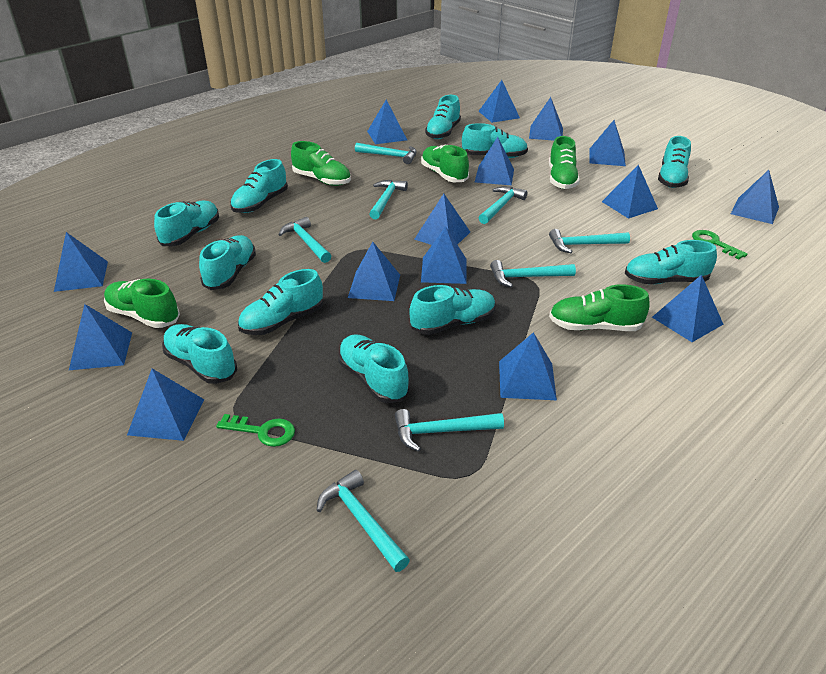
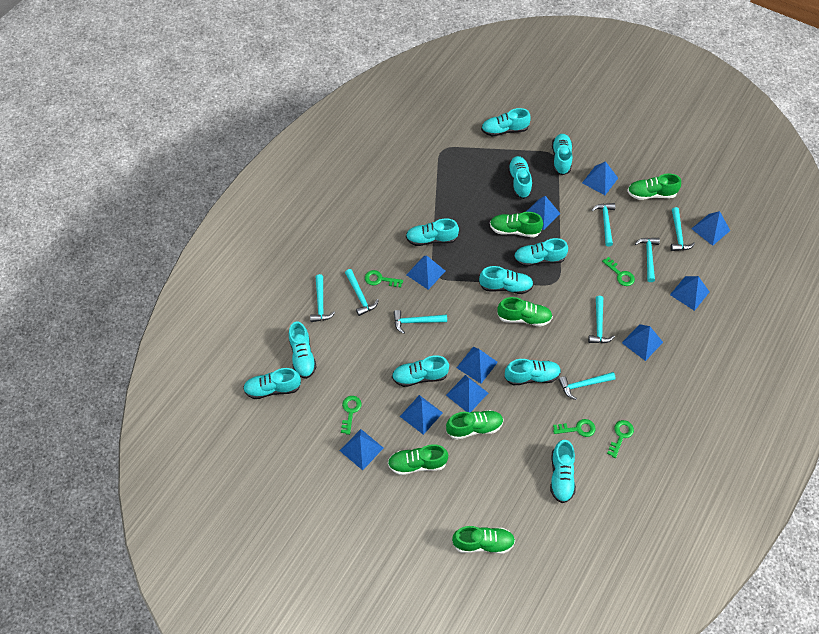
blue pyramid: [54,232,108,292] [69,304,132,370] [127,369,204,441] [348,242,400,301] [367,100,407,144] [414,194,470,245] [421,226,467,284] [475,137,514,185] [479,80,520,123] [499,332,557,400] [529,97,563,141] [589,120,626,166] [602,165,658,219] [652,275,723,342] [731,170,779,224] = 15 -> [340,429,383,470] [400,395,443,435] [406,255,445,290] [446,375,488,412] [457,347,498,384] [526,196,561,230] [582,161,618,195] [622,324,663,361] [670,276,709,311] [691,211,730,246] = 10
green key: [216,414,295,447] [692,230,748,259] = 2 -> [341,396,362,435] [365,270,403,288] [553,419,596,437] [602,257,635,286] [607,420,634,458] = 5
green shoe: [104,279,180,328] [291,141,351,186] [421,145,469,182] [549,136,580,189] [549,284,650,331] = 5 -> [388,444,448,475] [446,410,504,440] [452,526,515,554] [490,212,543,237] [497,297,553,327] [627,174,681,200] = 6

